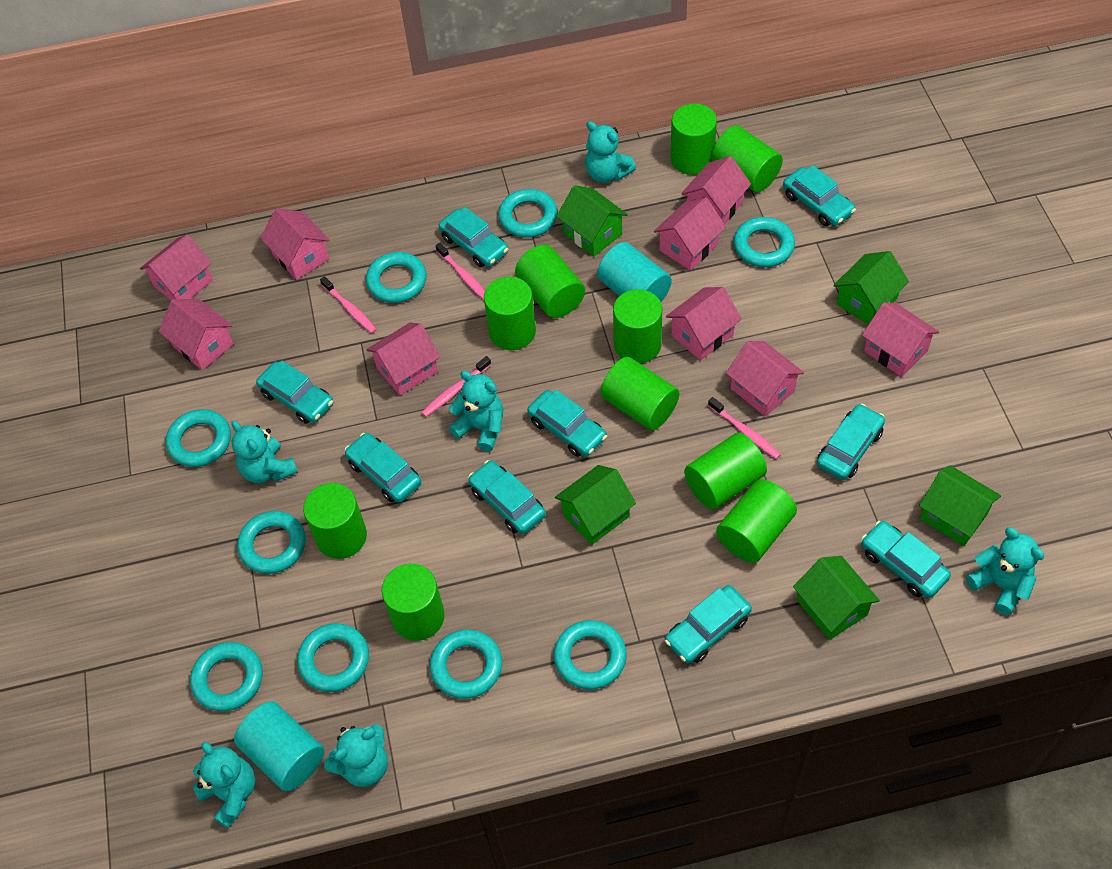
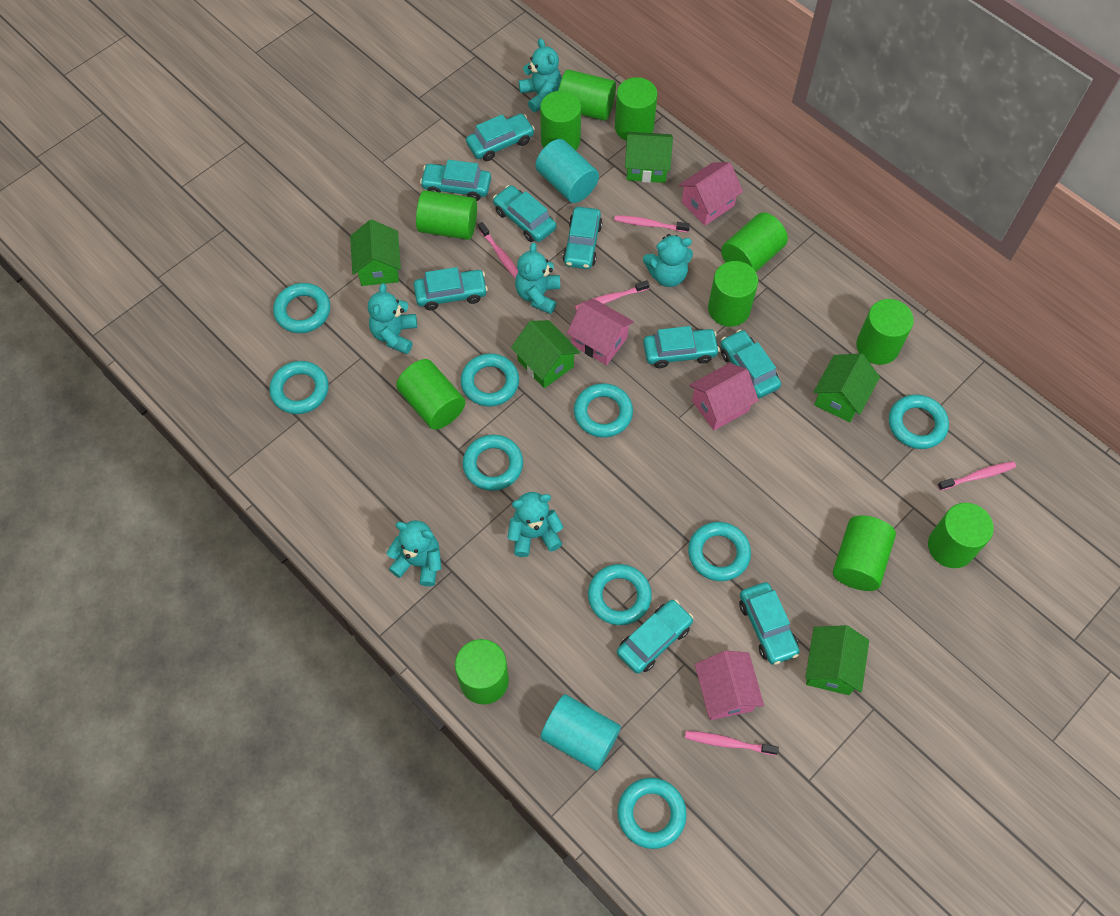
green cylinder: [303,483,367,559] [382,564,445,641] [484,277,536,350] [515,245,585,318] [600,357,679,430] [613,289,662,363] [670,104,717,175] [684,433,767,509] [711,125,783,192] [716,479,797,563] = 10 -> [396,359,465,430] [416,190,477,240] [455,639,509,704] [540,91,581,150] [558,69,616,121] [615,77,658,141] [708,261,758,327] [721,212,788,272] [833,515,896,591] [856,299,914,365] [928,503,994,568] = 11
pink house: [140,234,213,300] [159,299,233,370] [260,208,330,280] [366,323,440,395] [654,197,726,271] [666,287,742,360] [681,156,751,224] [726,341,804,417] [862,303,939,377] = 9 -> [567,299,634,365] [679,162,743,225] [689,363,759,430] [695,650,764,720] = 4
pink toothbrush: [320,276,377,334] [422,356,491,417] [436,243,485,300] [708,397,781,459] = 4 -> [478,222,518,279] [575,280,650,311] [614,215,690,233] [685,731,779,755] [938,461,1016,491] = 5

